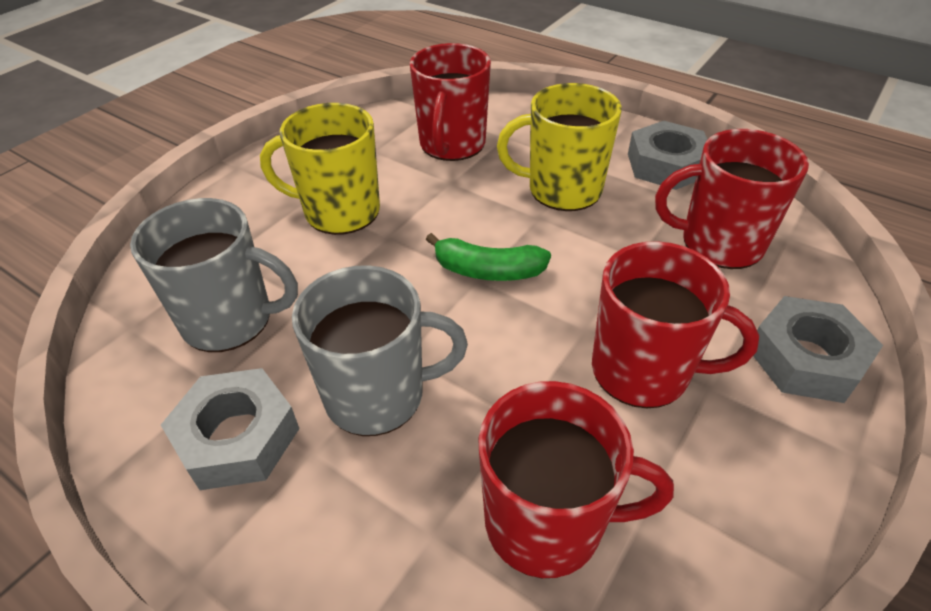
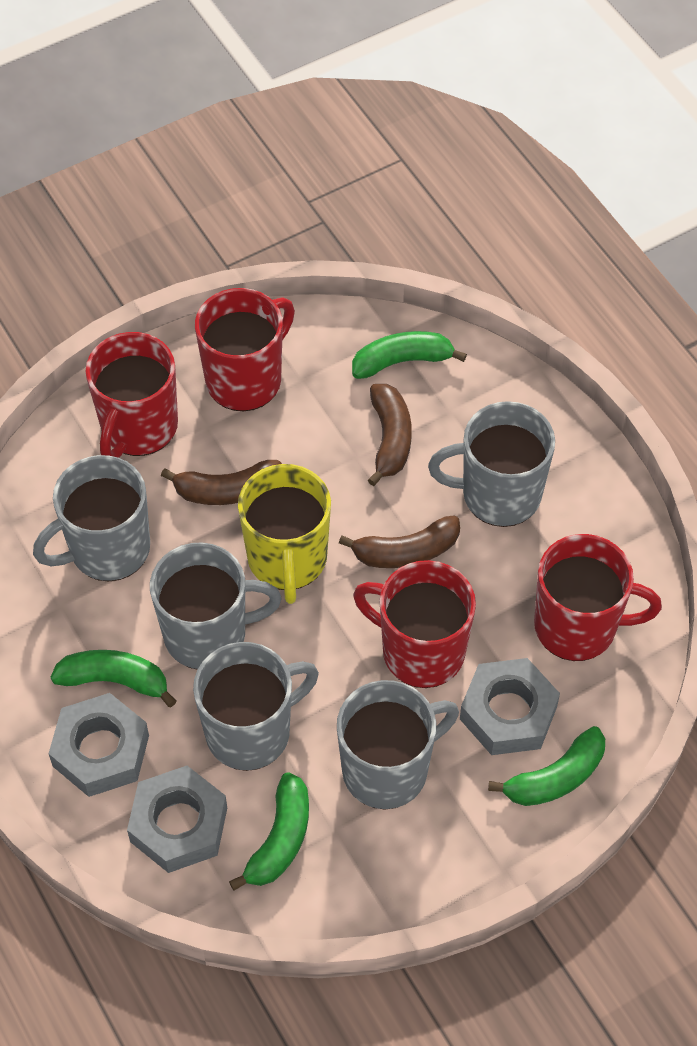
brown banana: none = 0 -> [161,460,282,505] [339,515,460,568] [368,384,412,486] = 3
green banana: [426,233,551,281] = 1 -> [51,650,176,707] [229,772,309,890] [352,331,467,379] [488,726,605,806] = 4
grey mug: [130,198,298,352] [292,265,468,436] = 2 -> [33,455,150,581] [150,543,282,670] [193,642,319,771] [337,680,459,809] [428,401,555,527] = 5
yellow mug: [260,103,380,235] [497,83,622,211] = 2 -> [238,464,331,604] = 1

